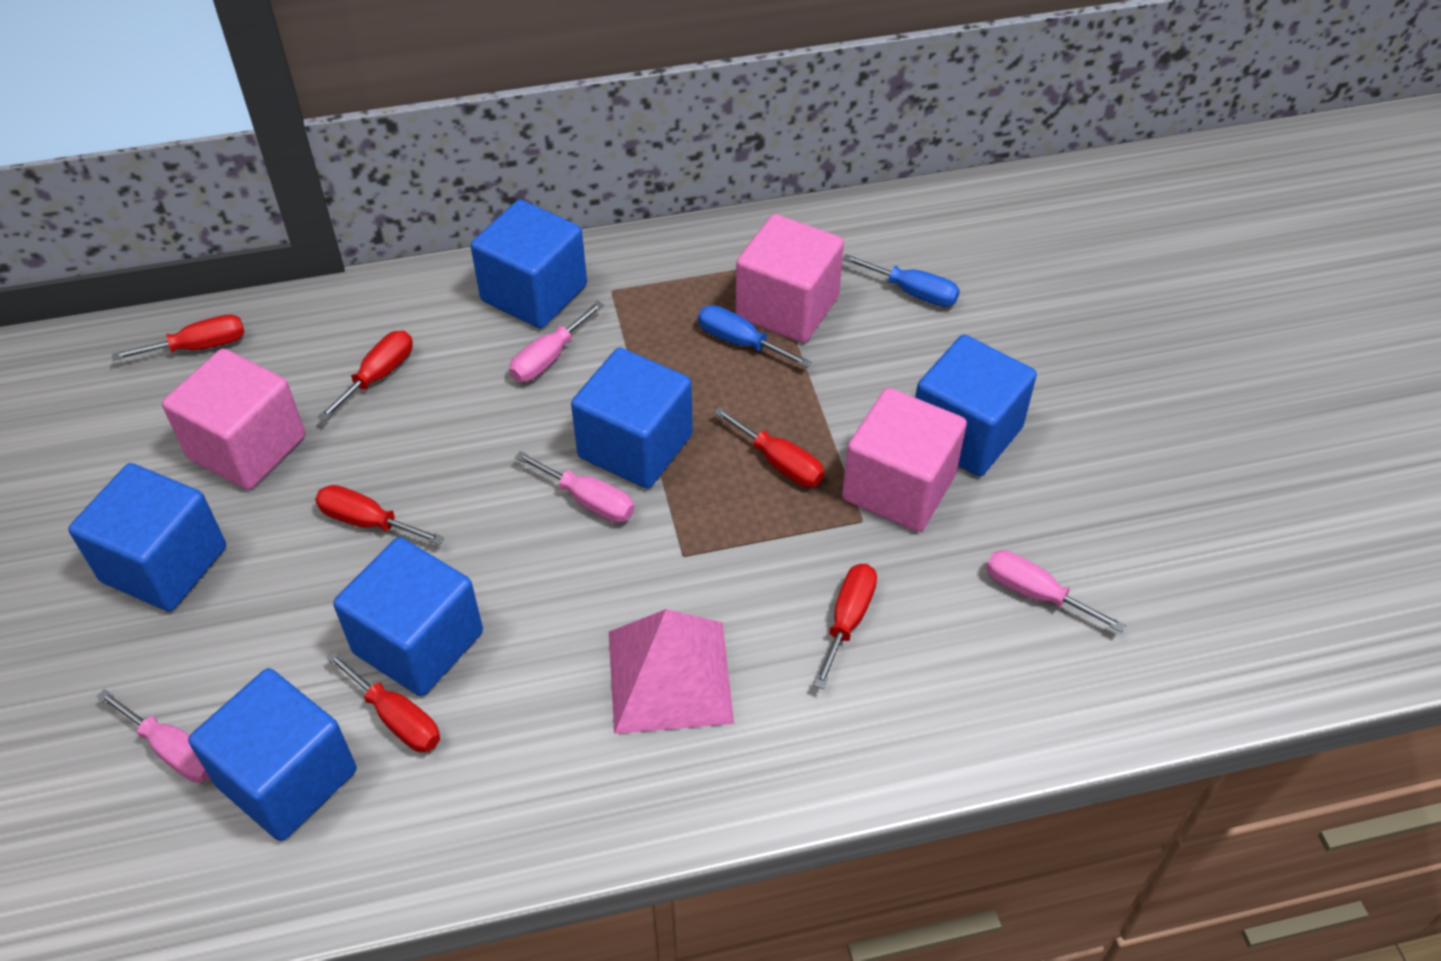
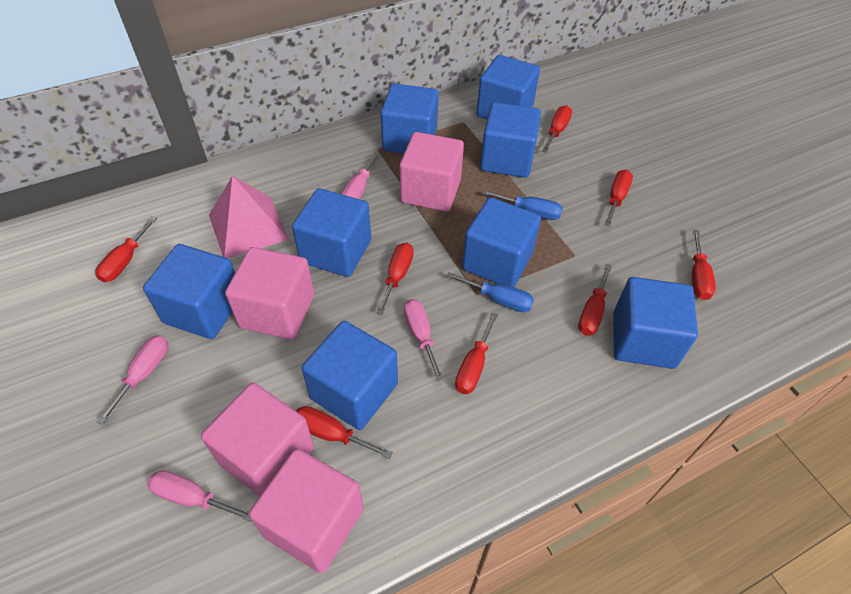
blue cube: [68,463,226,612] [188,668,357,841] [333,537,483,697] [471,199,587,329] [571,348,693,489] [915,334,1037,476] = 6 -> [143,244,235,339] [292,188,371,277] [302,321,398,430] [381,84,439,154] [462,197,541,287] [476,55,540,119] [480,102,541,178] [613,277,698,369] = 8
pink cube: [162,349,305,490] [736,214,844,343] [842,388,967,532] = 3 -> [201,383,314,497] [225,247,314,340] [249,449,364,573] [399,132,464,212] = 4
red screwdriver: [112,315,244,361] [315,485,444,545] [318,331,413,421] [326,651,440,752] [713,407,824,487] [814,564,877,689] = 6 -> [95,216,157,282] [296,406,393,459] [376,243,414,315] [455,312,498,394] [542,105,572,153] [578,264,612,336] [604,170,633,227] [692,230,716,300] = 8

